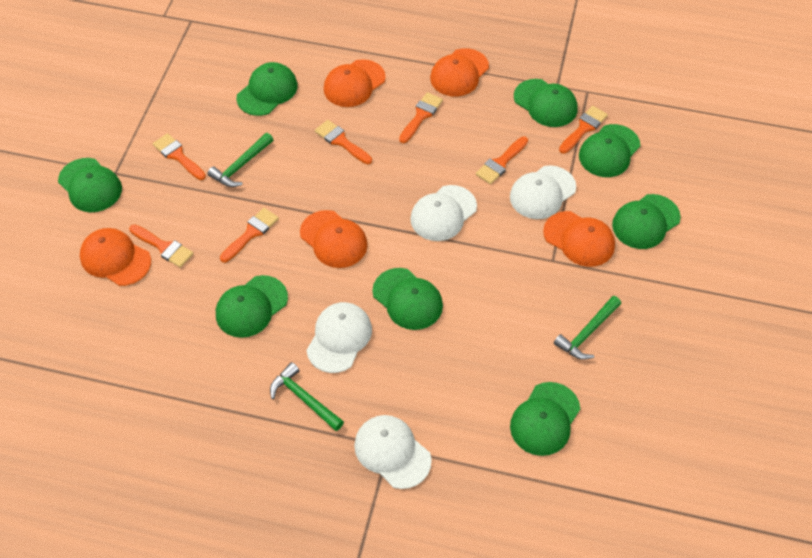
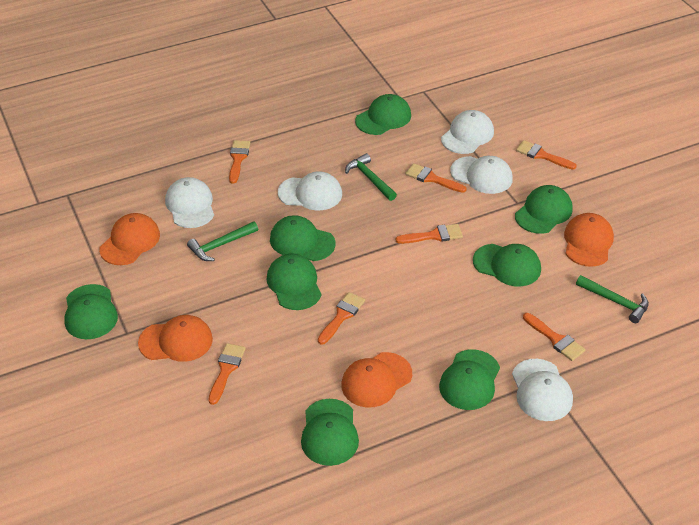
orange cap: [80,228,151,286] [300,210,368,268] [324,59,386,107] [430,48,489,97] [543,211,615,267] = 5 -> [99,213,160,265] [138,315,213,362] [341,352,412,407] [564,213,614,267] = 4
white cap: [306,302,372,373] [354,415,432,489] [410,185,477,241] [510,165,576,219] = 4 -> [165,177,214,228] [278,171,342,210] [441,110,494,154] [450,156,513,194] [512,359,573,421] = 5

